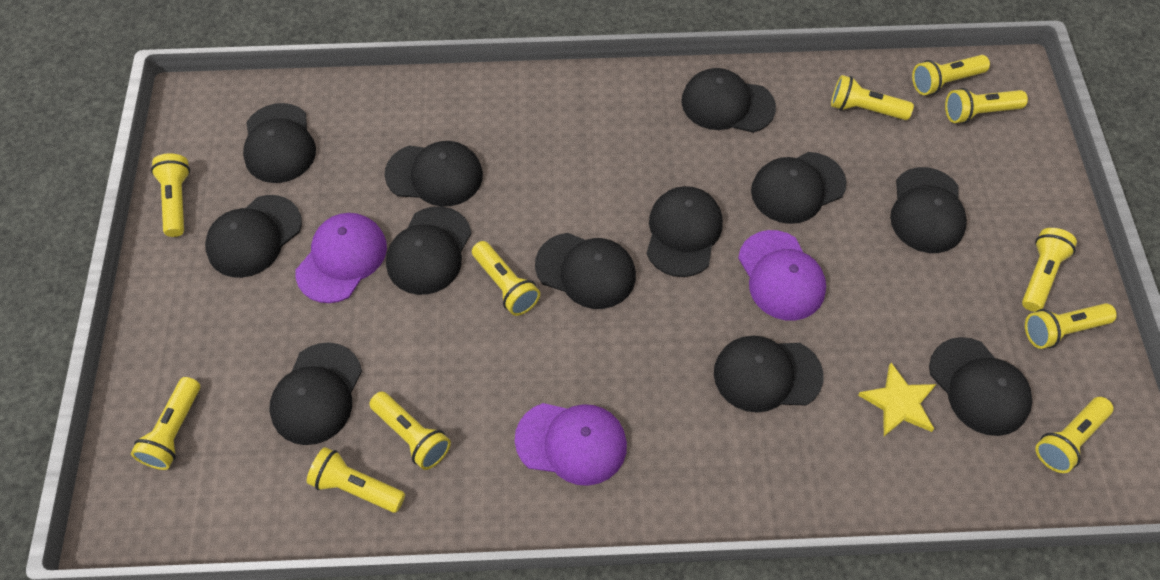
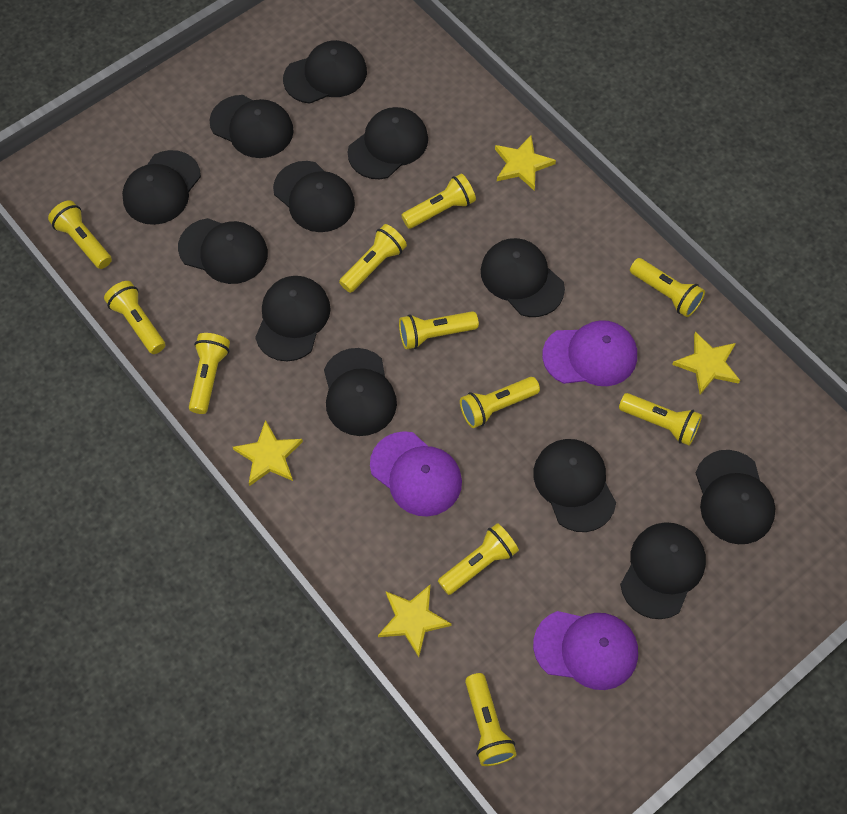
yellow star: [858,363,936,436] = 1 -> [233,420,303,486] [378,585,451,657] [495,136,556,190] [672,332,740,395] = 4

